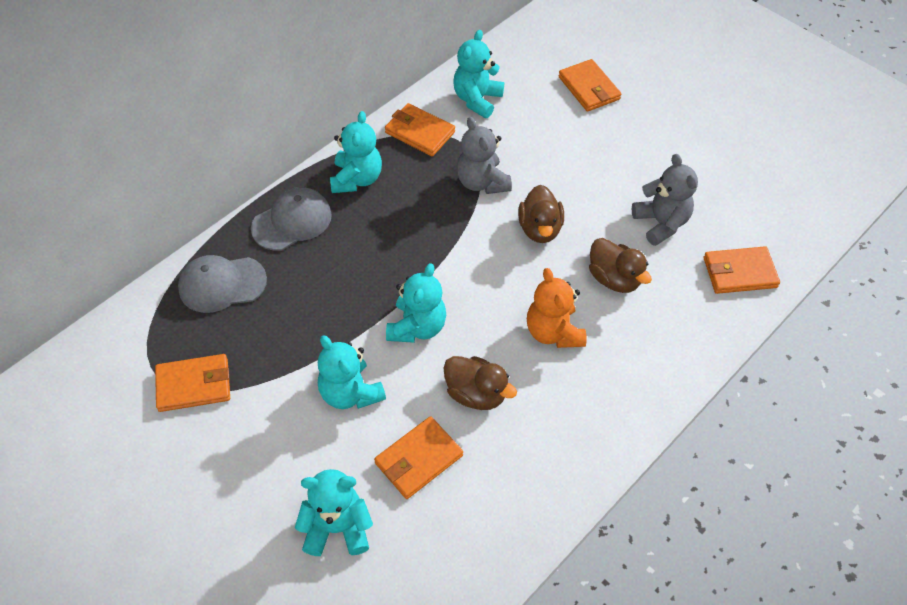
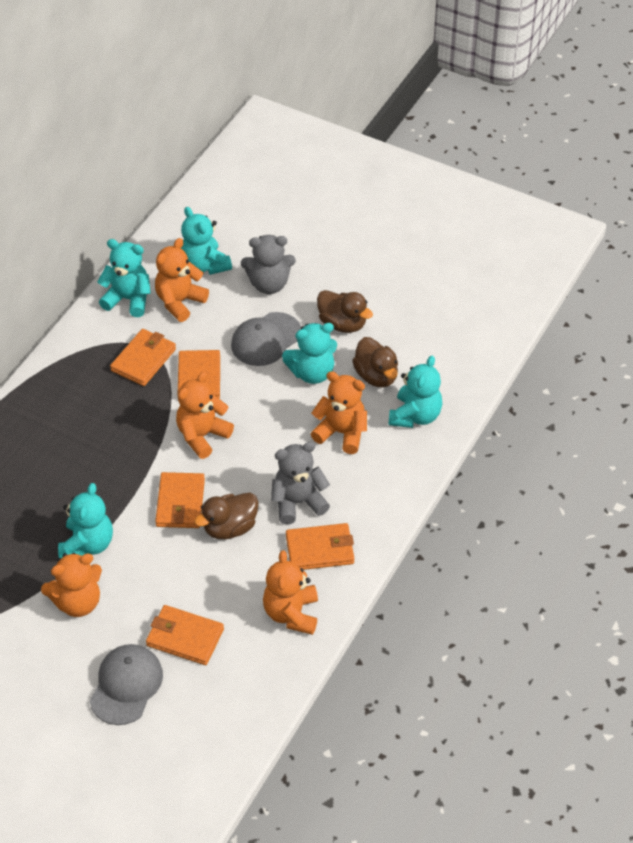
orange teddy bear: [527,268,587,348] = 1 -> [41,553,102,617] [155,238,209,322] [176,372,234,459] [263,550,318,635] [311,371,367,454] = 5

